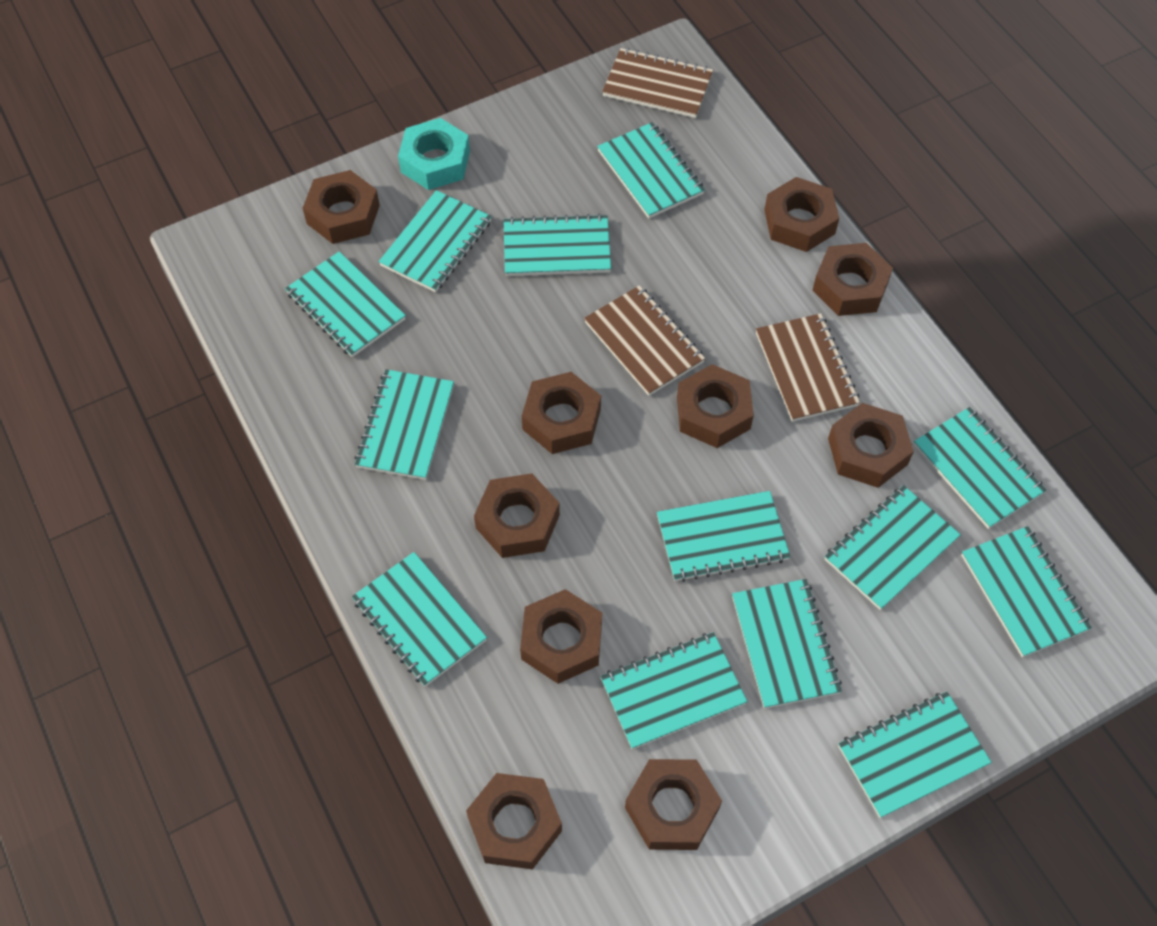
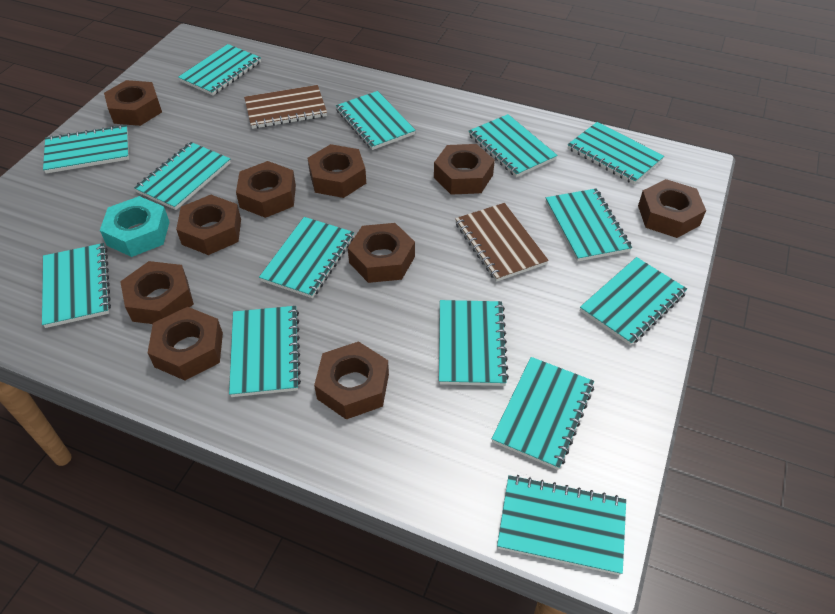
brown notebook: [584,285,705,396] [602,48,713,118] [756,313,860,422] = 3 -> [244,85,327,129] [455,203,549,282] = 2
turquoise notebook: [285,251,406,357] [352,552,487,687] [354,369,454,480] [378,190,492,292] [504,214,611,276] [597,122,705,219] [600,632,748,749] [657,491,790,582] [732,579,842,709] [825,485,961,610] [838,692,992,818] [914,407,1046,529] [961,526,1092,657] = 13 -> [42,243,111,328] [43,125,129,173] [134,142,231,210] [178,44,261,95] [229,306,301,397] [259,217,354,298] [336,91,416,150] [439,300,509,386] [469,114,558,177] [492,357,594,470] [497,475,626,575] [546,189,632,262] [568,122,664,184] [580,257,687,346] = 14

